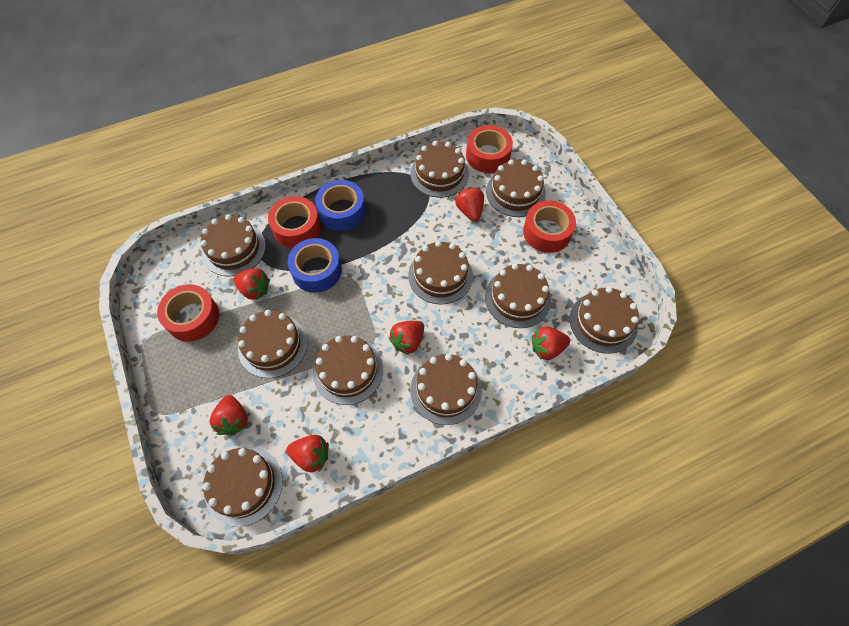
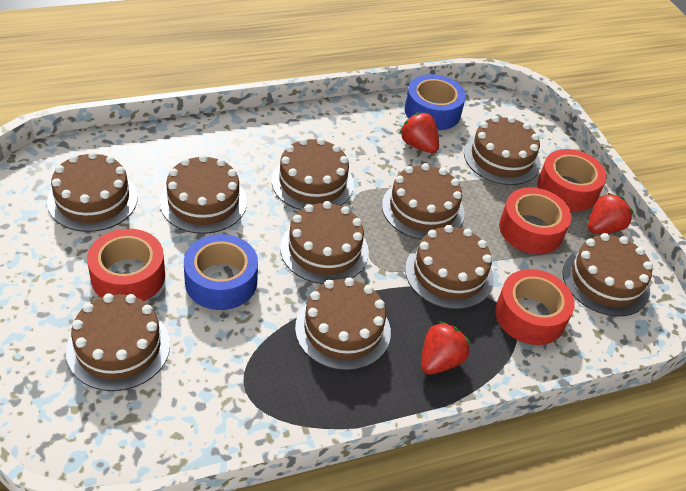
red strawberry: [210,395,248,435] [234,268,270,300] [286,435,329,473] [389,321,424,355] [455,187,484,222] [532,327,570,360] = 6 -> [399,112,439,153] [421,321,470,375] [588,193,634,234] = 3

